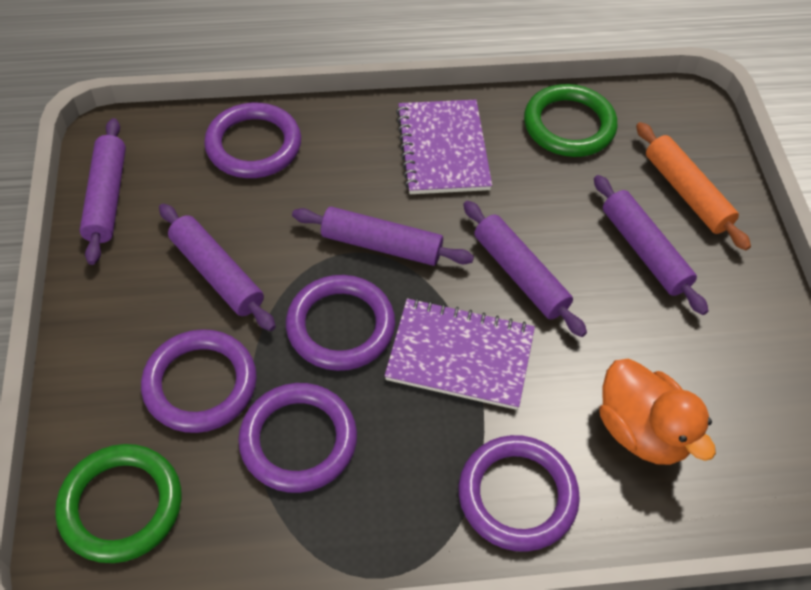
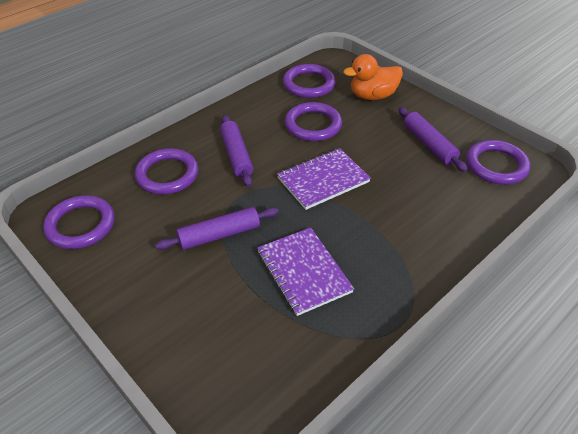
green ring: [55,444,182,563] [524,84,617,157] = 2 -> none = 0
orange rolling pin: [636,122,751,250] = 1 -> none = 0
purple rolling pin: [80,118,126,265] [159,204,276,331] [292,207,474,266] [463,201,587,337] [594,175,708,315] = 5 -> [155,207,279,250] [220,115,253,187] [398,107,468,172] = 3

